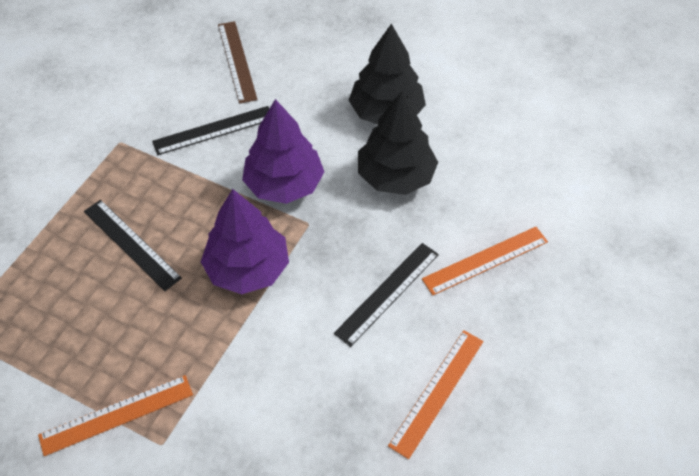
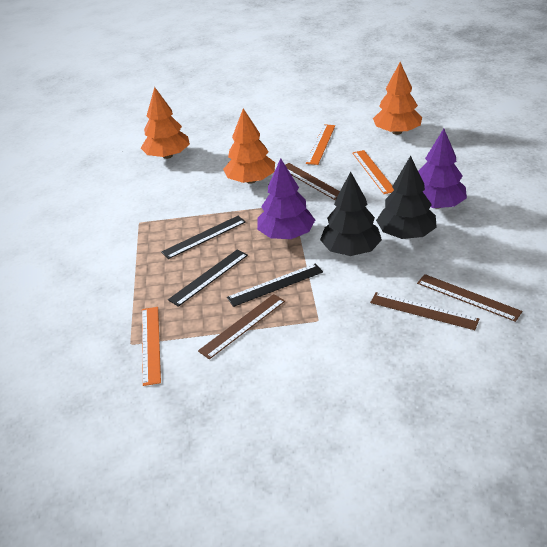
brown ruler: [218,21,258,104] = 1 -> [198,294,285,359] [285,163,340,200] [370,292,479,330] [417,274,523,322] = 4
orange tree: none = 0 -> [141,87,190,159] [223,108,275,184] [373,62,422,135] = 3

